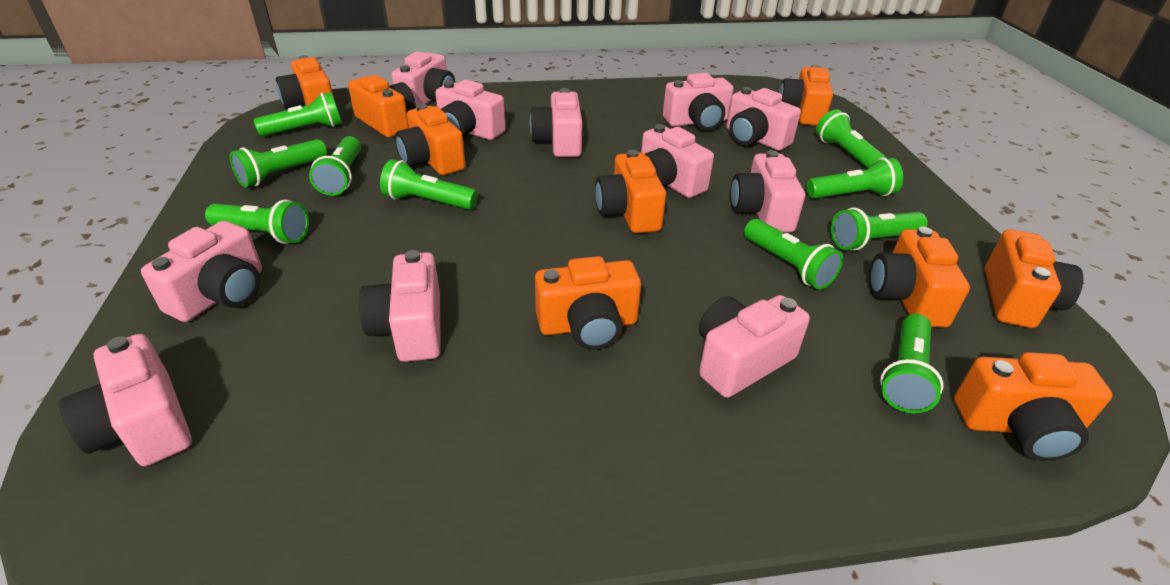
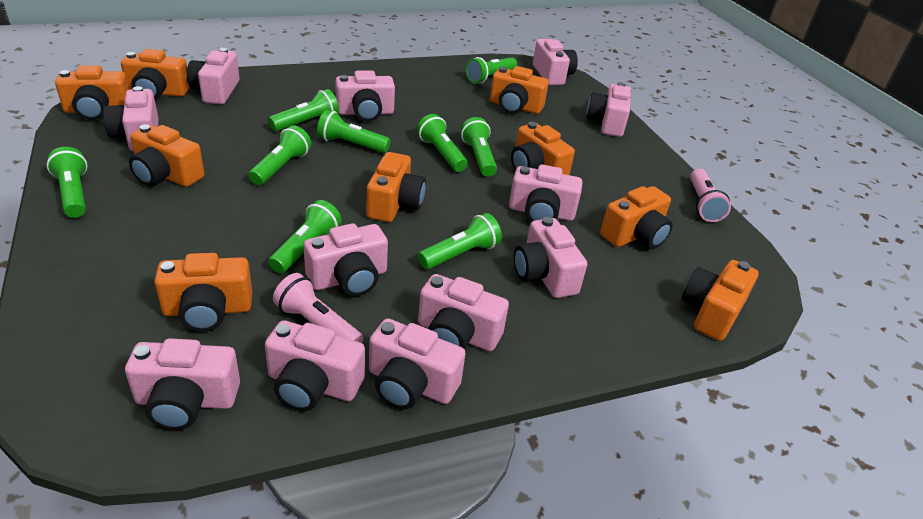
green flashlight: [205,200,309,244] [230,139,327,187] [254,92,342,136] [309,136,361,196] [380,159,477,210] [744,219,843,290] [806,158,903,199] [816,109,887,168] [831,208,928,251] [880,314,943,413] = 10 -> [46,147,87,218] [249,125,312,185] [268,89,339,131] [268,200,342,273] [317,110,391,153] [417,114,468,172] [418,213,502,269] [461,117,497,177] [466,57,517,84] = 9
pink camera: [59,334,192,466] [141,221,262,322] [359,250,441,362] [391,51,455,108] [435,80,506,140] [530,88,582,157] [641,124,714,198] [663,73,734,131] [699,295,810,398] [726,87,801,151] [730,150,805,232] = 11 -> [103,86,158,151] [125,338,240,430] [187,48,240,104] [265,320,365,411] [304,223,388,296] [335,71,395,122] [369,318,466,409] [418,274,509,351] [509,164,582,222] [514,217,587,298] [533,39,578,85] [587,82,631,137] = 12
pink flashlight: none = 0 -> [273,273,363,343] [690,169,731,222] = 2

